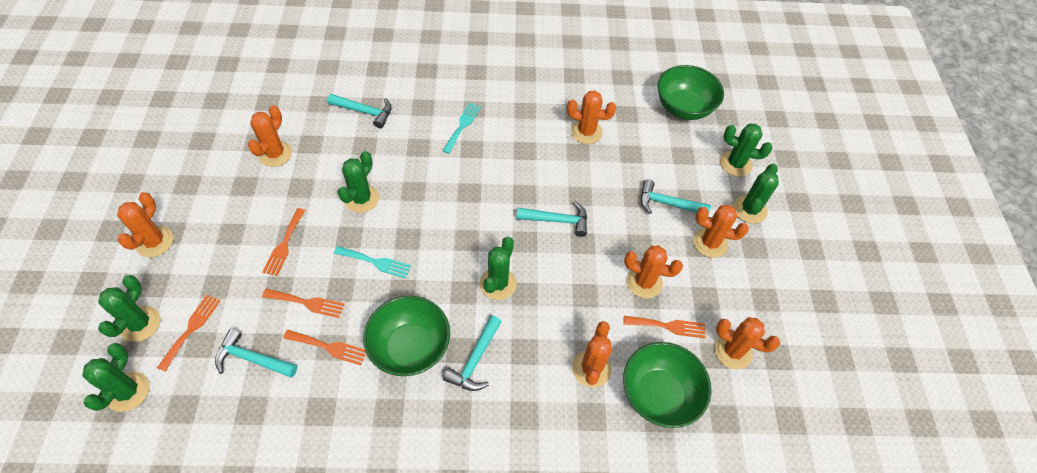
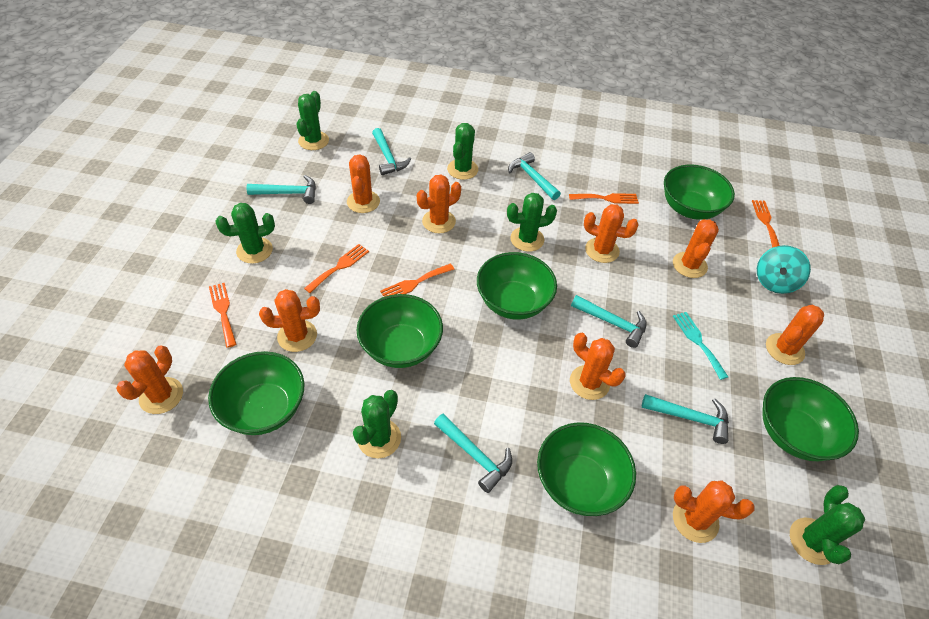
green bowl: [363,296,450,376] [623,342,712,428] [657,65,724,120] = 3 -> [208,351,305,435] [356,294,443,368] [477,252,557,320] [537,422,636,516] [664,165,735,220] [762,377,859,461] = 6
orange cactus: [117,192,174,257] [248,105,292,167] [567,90,616,144] [572,321,612,388] [624,246,683,298] [693,205,749,258] [714,317,780,369] = 7 -> [116,345,183,414] [259,289,320,352] [347,154,380,213] [417,175,461,233] [570,333,625,400] [584,204,639,263] [673,219,719,278] [673,480,755,543] [766,305,824,365] = 9
turquoise fork: [334,246,411,279] [442,103,481,154] = 2 -> [673,312,728,380] = 1
turquoise hammer: [215,329,297,378] [327,94,392,128] [443,315,502,391] [516,201,587,237] [641,179,711,215] = 5 -> [247,175,316,204] [372,128,411,175] [434,414,512,493] [508,152,561,200] [571,295,647,348] [642,394,729,444] = 6
turquoise spinning top: none = 0 -> [757,245,811,294] = 1

